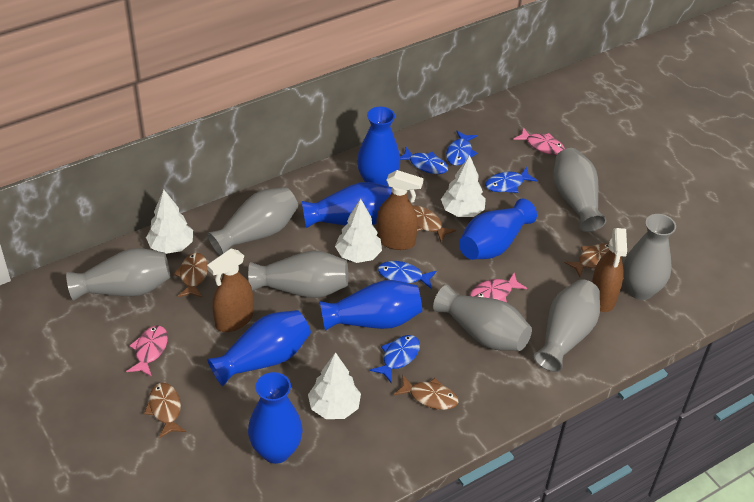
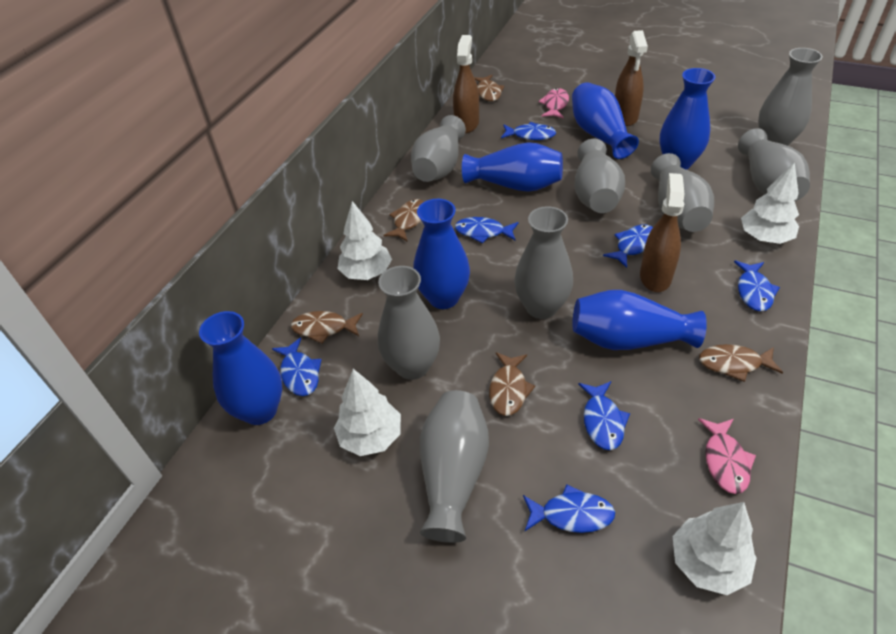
blue fish: [370,335,420,382] [378,261,437,289] [400,147,448,174] [446,131,477,166] [485,167,538,193] = 5 -> [272,338,322,396] [455,217,519,244] [501,122,556,140] [523,484,615,533] [578,381,630,450] [603,224,653,268] [734,260,780,311] = 7
grey vase: [66,248,170,301] [207,187,298,255] [248,251,348,298] [433,285,532,351] [534,279,600,372] [553,148,606,232] [623,214,676,300] = 7 -> [378,266,440,380] [411,115,466,182] [420,390,489,543] [514,206,573,319] [574,139,625,213] [651,153,714,232] [738,128,810,201] [758,48,823,146] = 8
pink fish: [126,325,168,377] [470,273,527,302] [513,127,565,155] = 3 -> [538,88,569,118] [698,418,756,494] = 2

